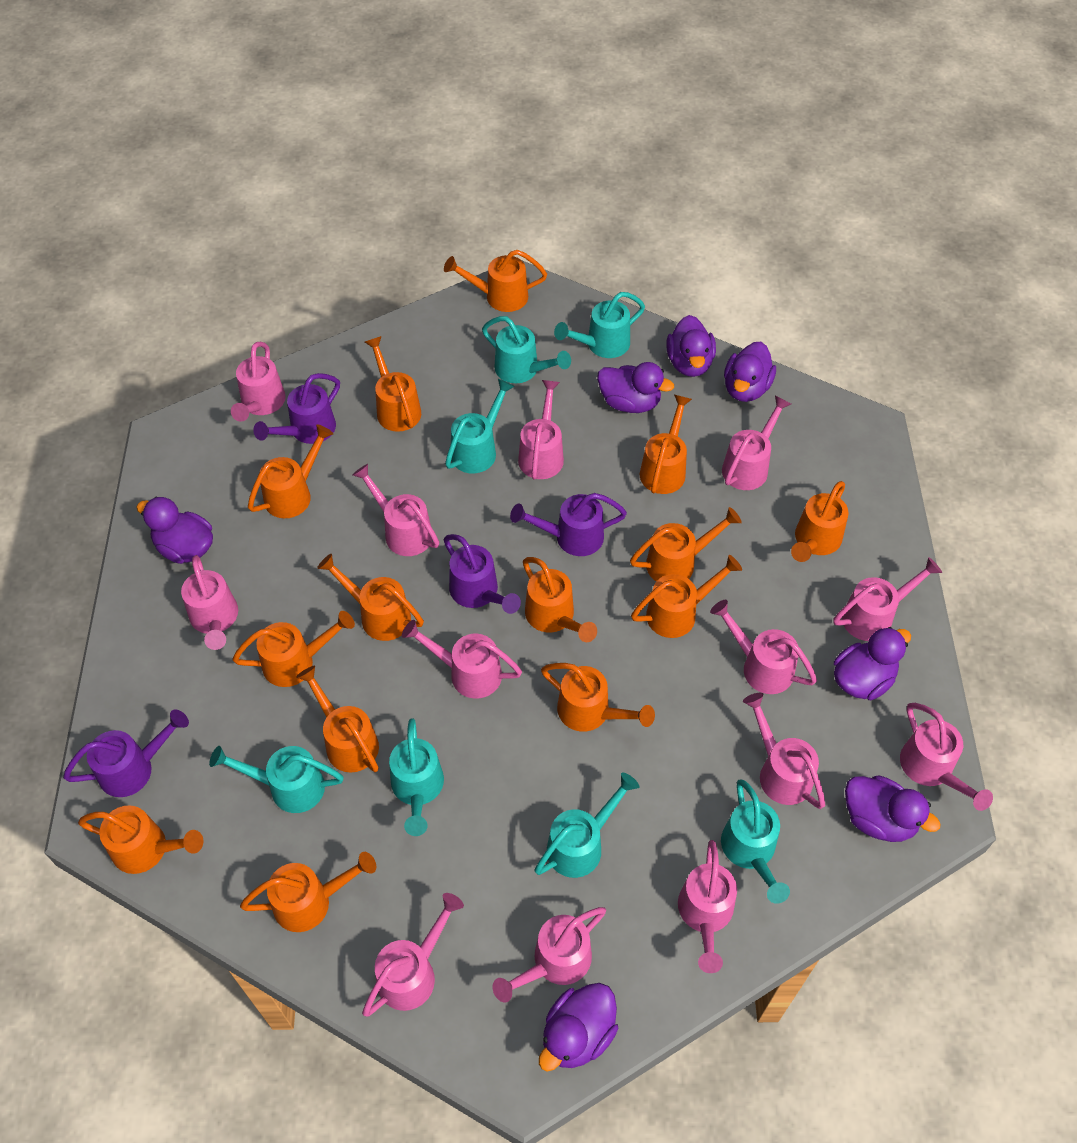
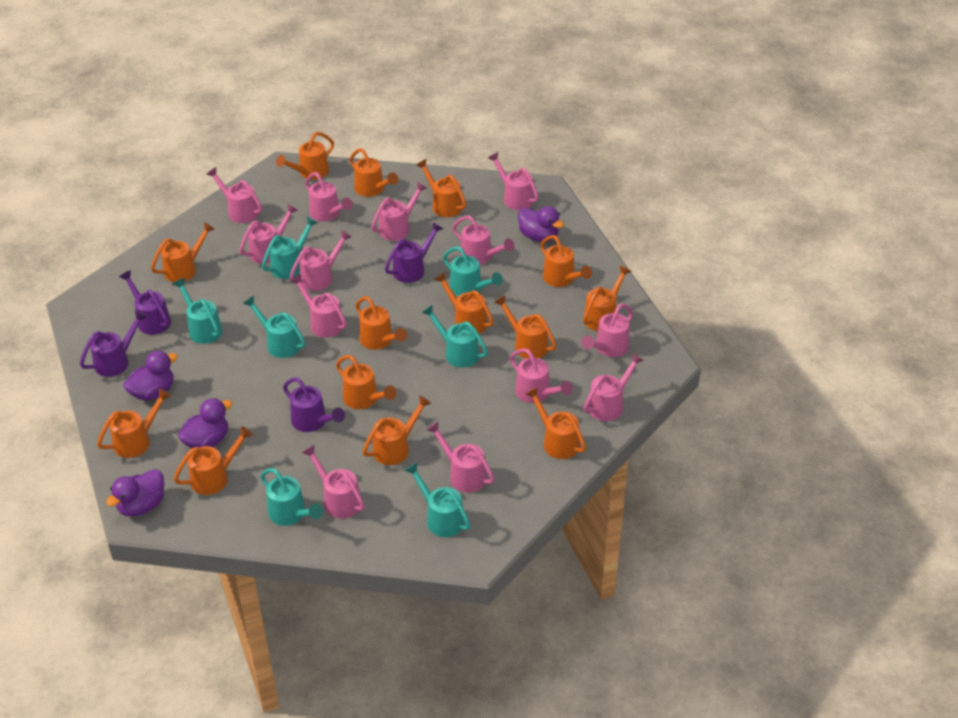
purple duck: [136,497,213,564] [539,983,618,1071] [597,362,674,413] [666,315,716,377] [724,342,776,402] [834,627,911,700] [845,775,941,842] = 7 -> [106,469,164,517] [123,351,178,401] [178,398,232,448] [518,206,564,242] = 4

